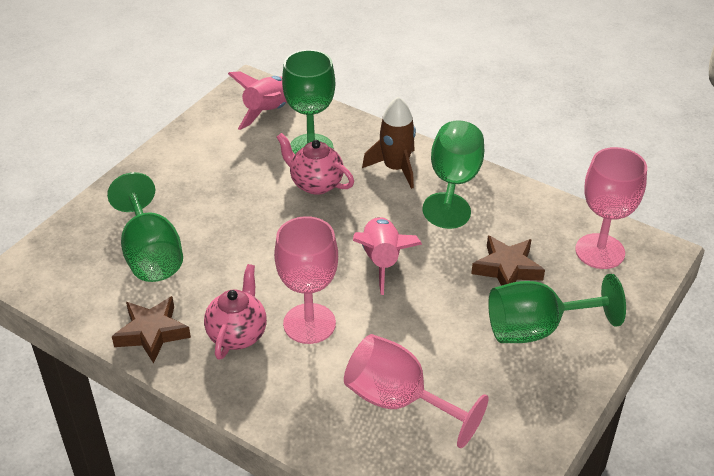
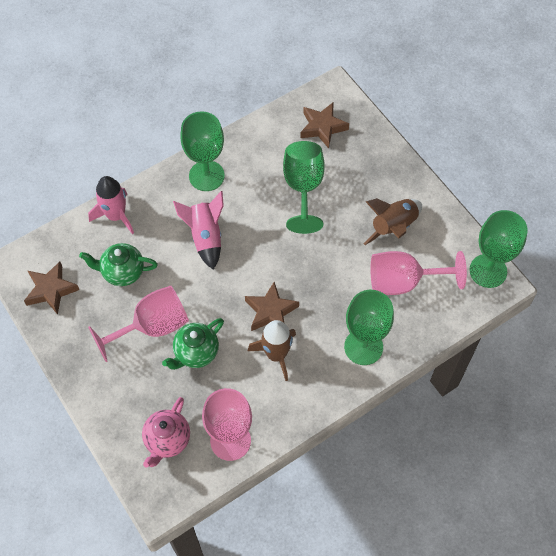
brown rocket: [362,97,416,189] = 1 -> [248,320,296,381] [364,198,422,245] = 2
brown star: [112,296,191,364] [471,235,545,286] = 2 -> [24,261,79,315] [245,282,299,331] [300,103,349,149] = 3
green teapot: none = 0 -> [79,243,158,286] [162,318,224,370] = 2
pink teapot: [204,264,267,360] [276,133,354,195] = 2 -> [142,397,190,468] = 1

